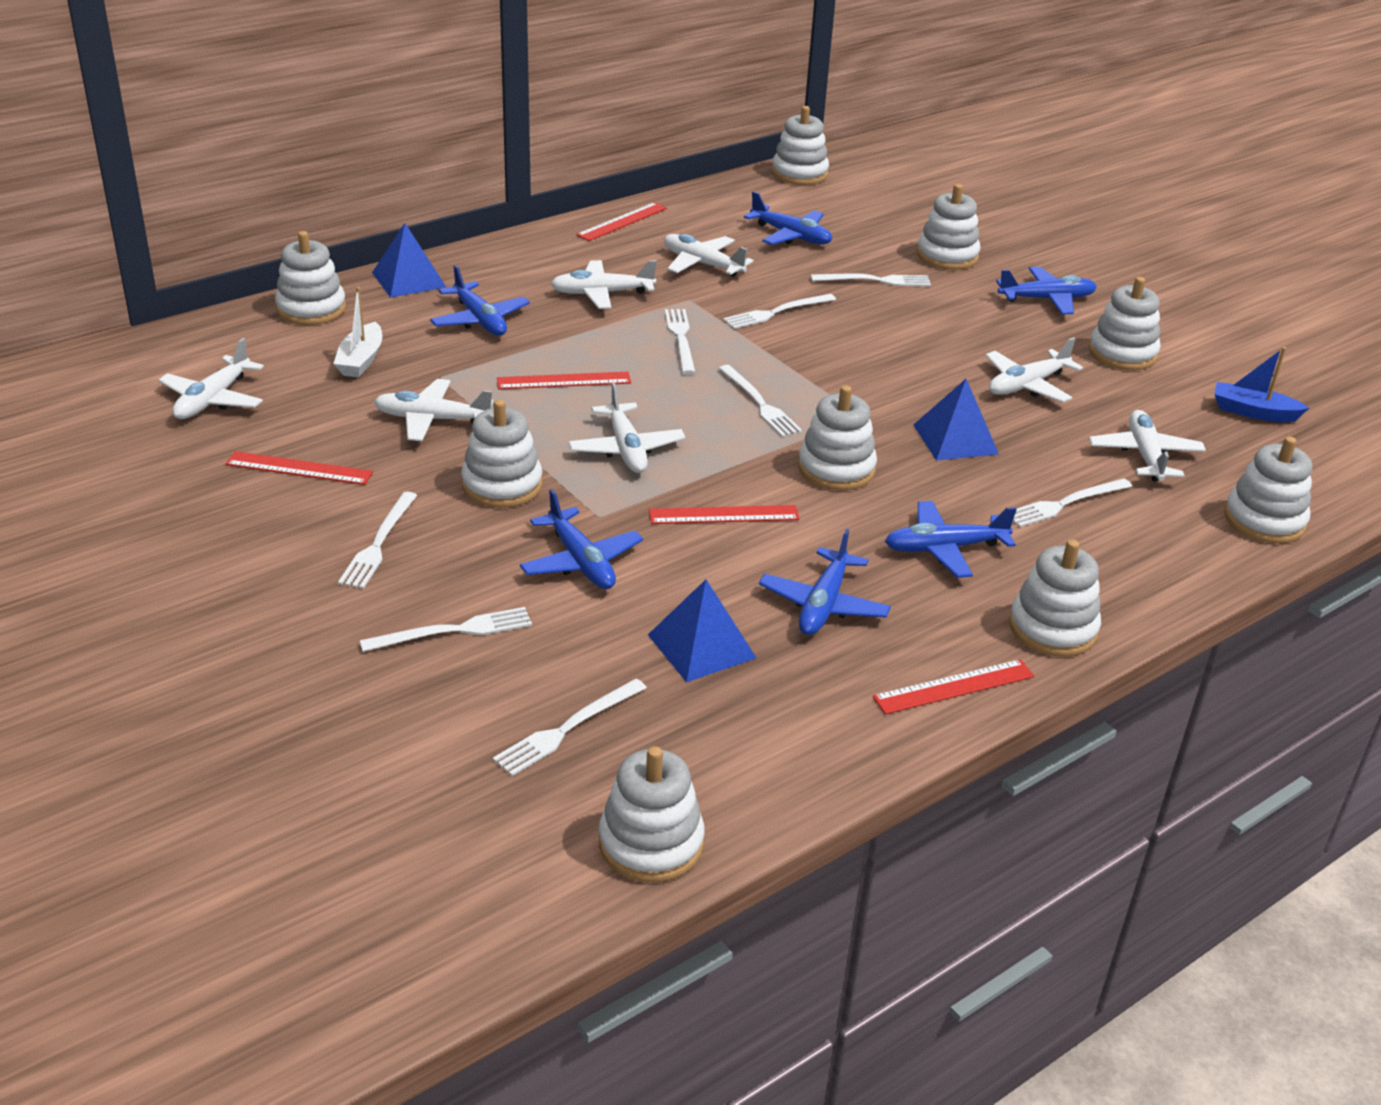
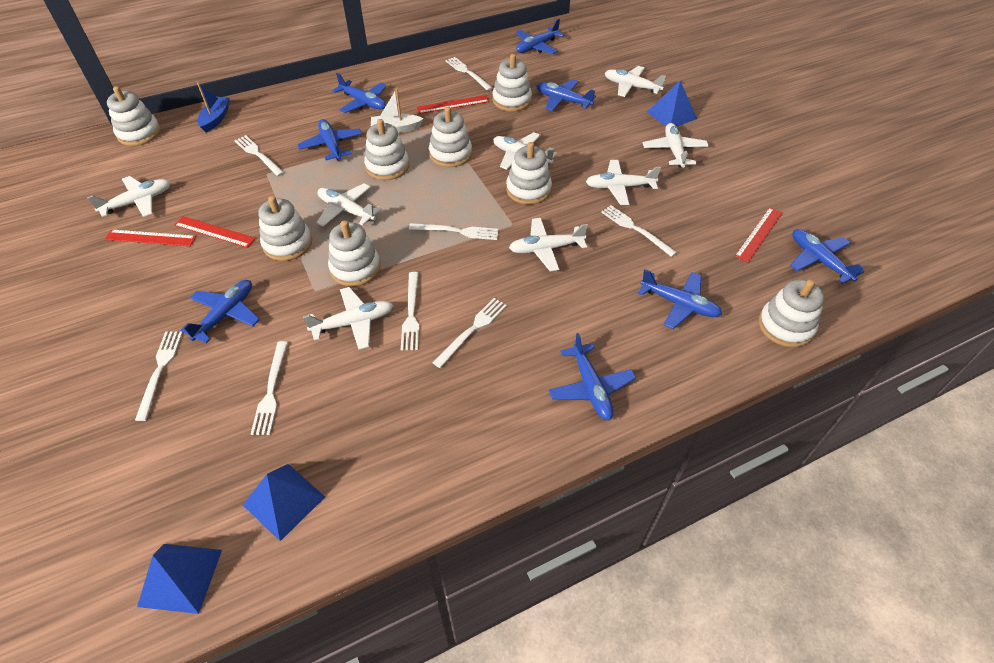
blue plane: [430,265,530,336] [520,489,643,589] [744,191,832,245] [759,529,891,635] [885,501,1017,578] [996,267,1097,314] = 6 -> [180,280,260,344] [297,119,362,160] [332,73,387,113] [516,19,565,54] [536,79,596,111] [549,333,636,420] [638,269,722,329] [790,229,865,284] = 8
red ruler: [226,451,373,485] [497,372,631,389] [576,202,667,241] [649,505,800,524] [873,659,1034,714] = 5 -> [105,230,196,246] [174,216,256,248] [417,95,490,114] [735,207,783,263] = 4
white plane: [158,338,264,419] [374,379,493,441] [551,260,657,309] [568,382,686,473] [664,234,754,277] [985,337,1083,403] [1089,410,1206,482] = 7 -> [87,176,171,217] [303,287,393,350] [316,183,382,227] [493,132,557,170] [509,218,588,271] [586,160,661,205] [605,66,666,97] [643,123,709,168] = 8
white stacking toy: [275,231,346,325] [461,400,542,508] [599,746,705,882] [772,106,829,185] [798,385,877,490] [917,184,980,270] [1009,540,1101,657] [1089,277,1161,370] [1224,436,1312,544] = 9 -> [107,86,161,146] [259,196,312,261] [328,220,381,287] [364,119,409,180] [429,107,472,167] [492,54,532,111] [506,142,552,205] [759,279,824,348] = 8

